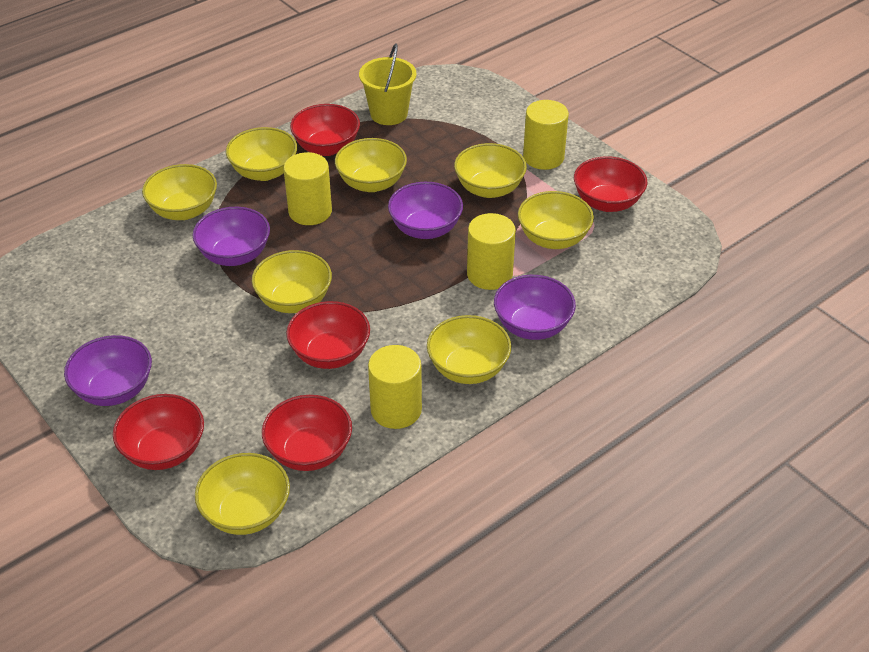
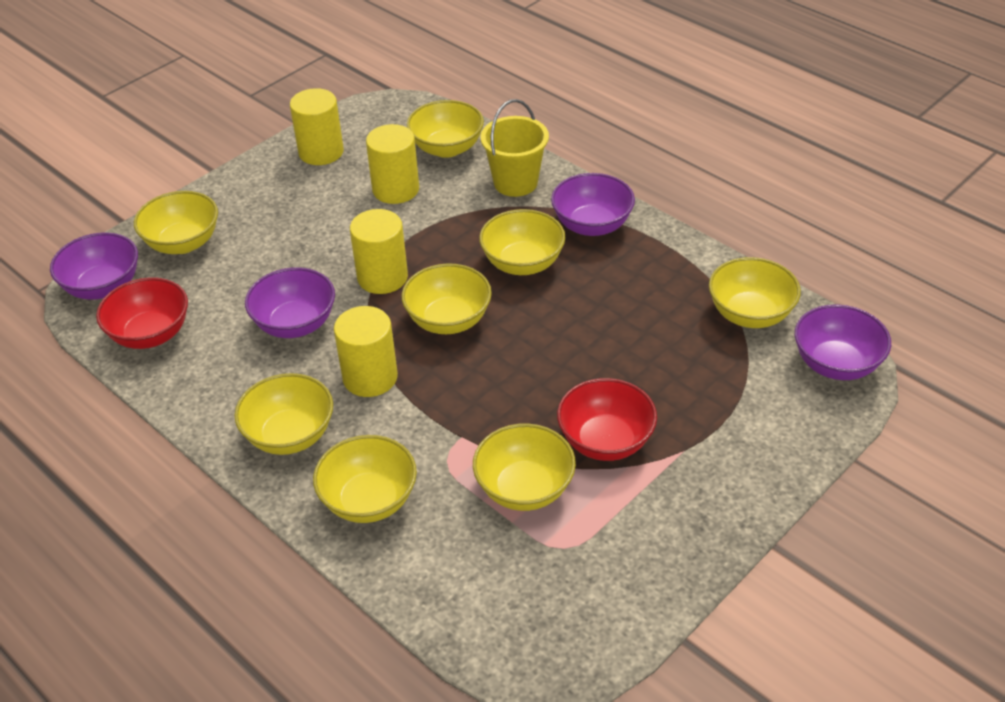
red bowl: [113,394,204,470] [262,395,352,471] [286,301,370,369] [290,104,360,156] [574,156,647,212] = 5 -> [96,277,188,349] [557,378,657,461] = 2

